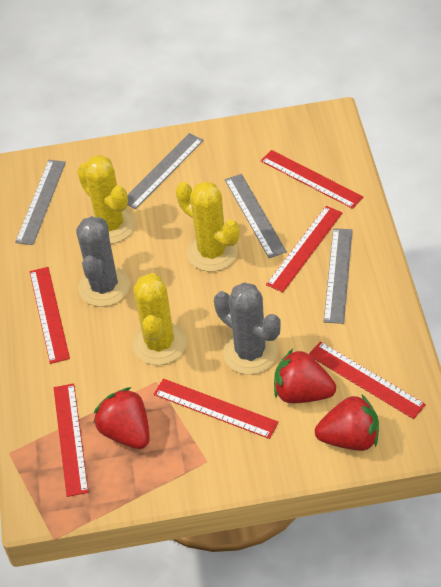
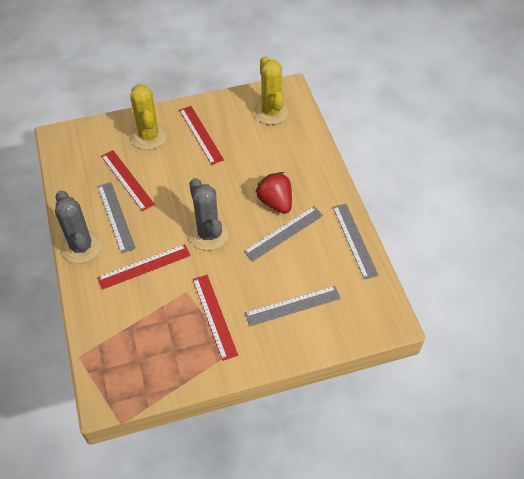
red ruler: [30,267,70,364] [54,383,89,497] [154,379,279,439] [261,150,363,209] [266,206,343,292] [309,342,426,419] = 6 -> [97,244,191,290] [101,150,155,211] [179,106,224,165] [193,275,238,361] = 4
red strawberry: [94,387,150,449] [274,349,336,403] [315,395,379,451] = 3 -> [255,172,292,214] = 1
yellow cactus: [77,155,135,244] [133,273,187,365] [176,181,240,272] = 3 -> [130,84,167,150] [254,56,288,125] = 2

